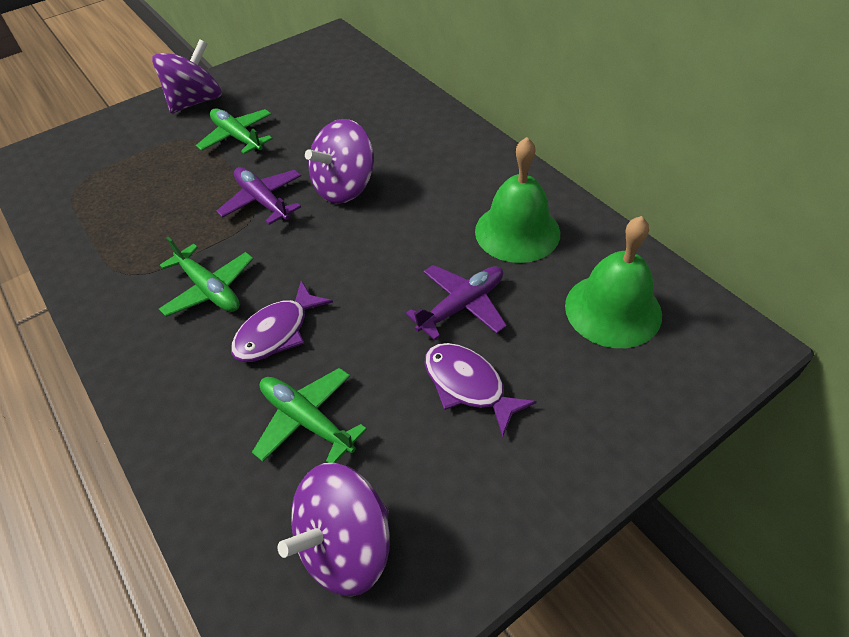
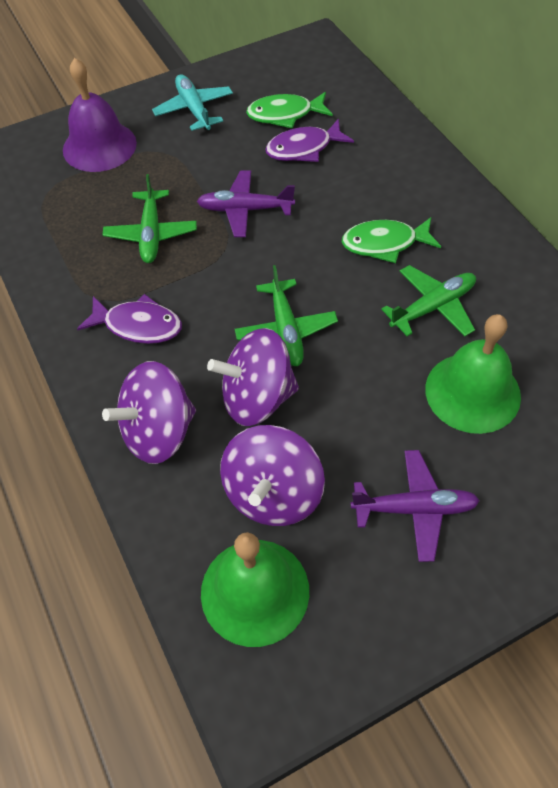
green fish: none = 0 -> [246,92,333,128] [342,217,441,263] = 2
purple bell: none = 0 -> [63,58,137,172] = 1
turquoise plane: none = 0 -> [152,74,233,131] = 1

